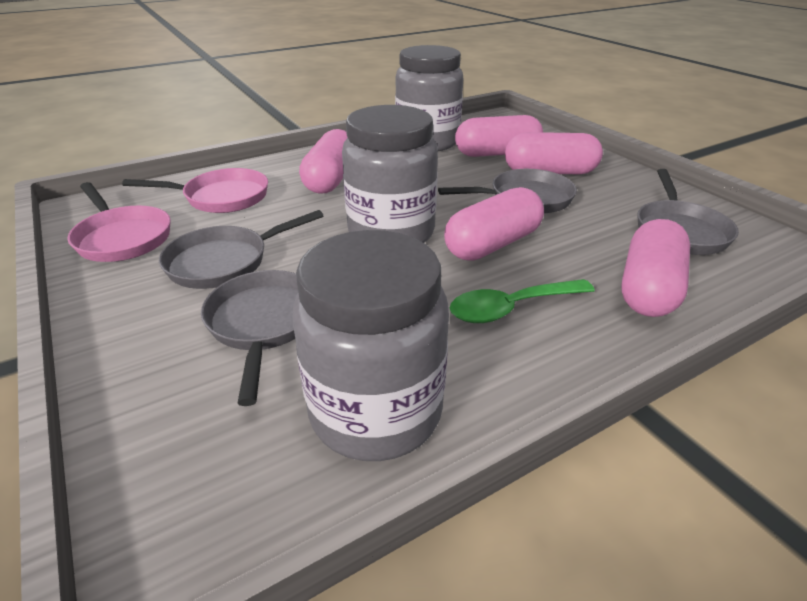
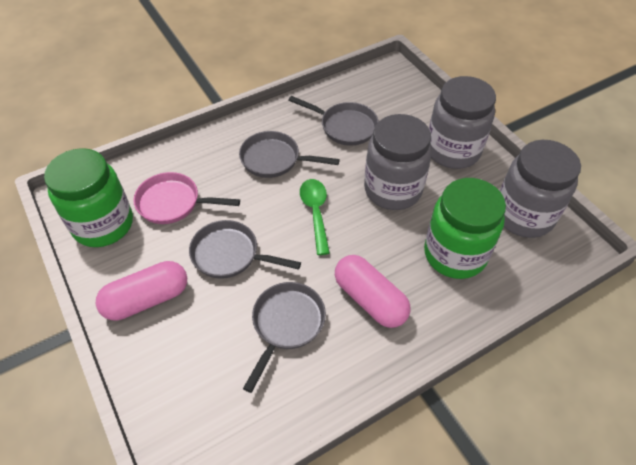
green jar: none = 0 -> [44,148,133,247] [424,178,506,279] = 2
pink capsule: [299,129,348,194] [444,187,544,261] [455,115,543,157] [505,132,603,174] [621,219,690,317] = 5 -> [95,261,187,321] [335,255,411,328] = 2
pink pan: [68,182,171,262] [122,168,268,213] = 2 -> [133,172,240,224] = 1

